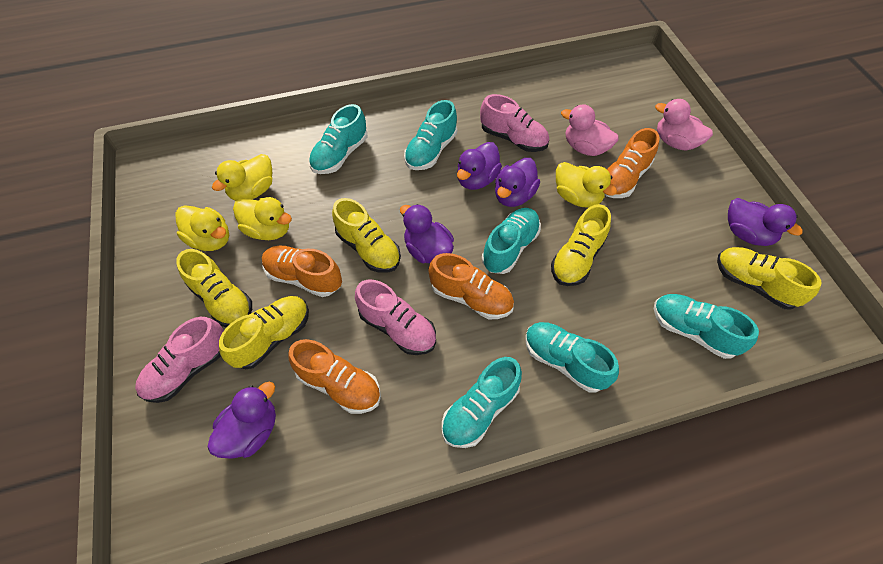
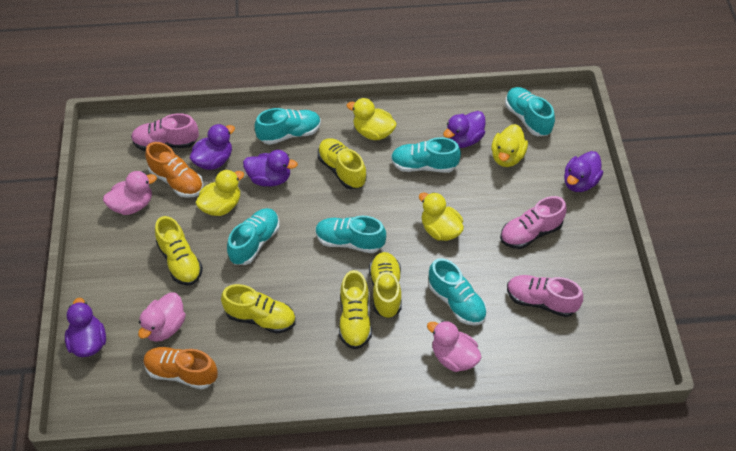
orange shoe: [262,245,342,297] [288,339,381,414] [428,253,514,319] [604,128,660,198] = 4 -> [143,347,218,389] [145,142,203,198] = 2
pink duck: [561,104,619,156] [655,99,713,151] = 2 -> [103,171,157,215] [138,292,186,342] [427,320,481,372] = 3

